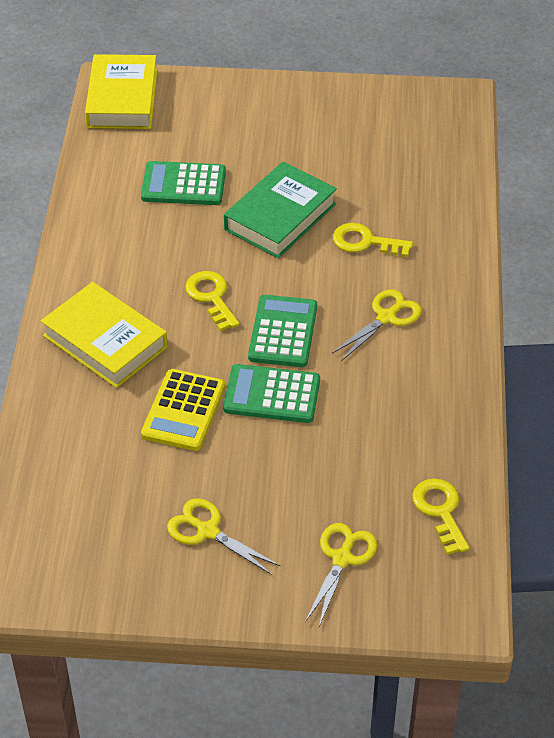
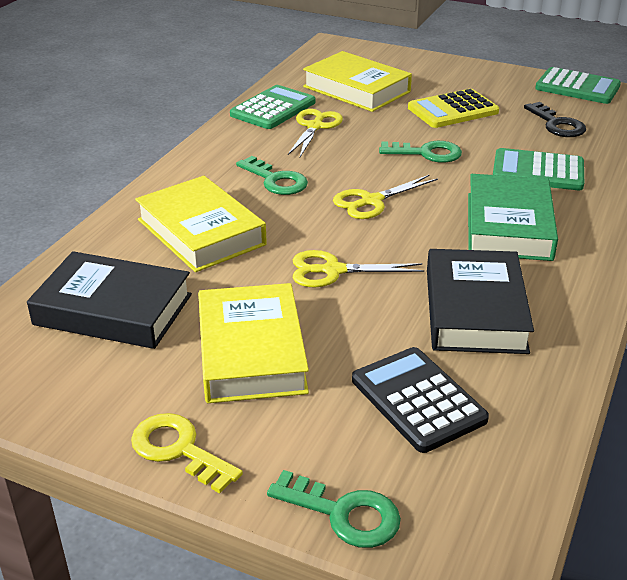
black book: none = 0 -> [27,251,192,349] [427,249,534,354] = 2
black calculator: none = 0 -> [352,347,489,453] = 1
black key: none = 0 -> [524,102,586,137] = 1
green key: none = 0 -> [236,156,308,195] [267,470,401,548] [379,141,462,163] = 3
yellow book: [41,282,168,388] [85,54,157,129] = 2 -> [135,176,267,272] [198,283,309,403] [303,51,412,112] = 3
yellow key: [185,271,239,331] [333,223,413,257] [412,478,469,555] = 3 -> [131,413,243,493] = 1

